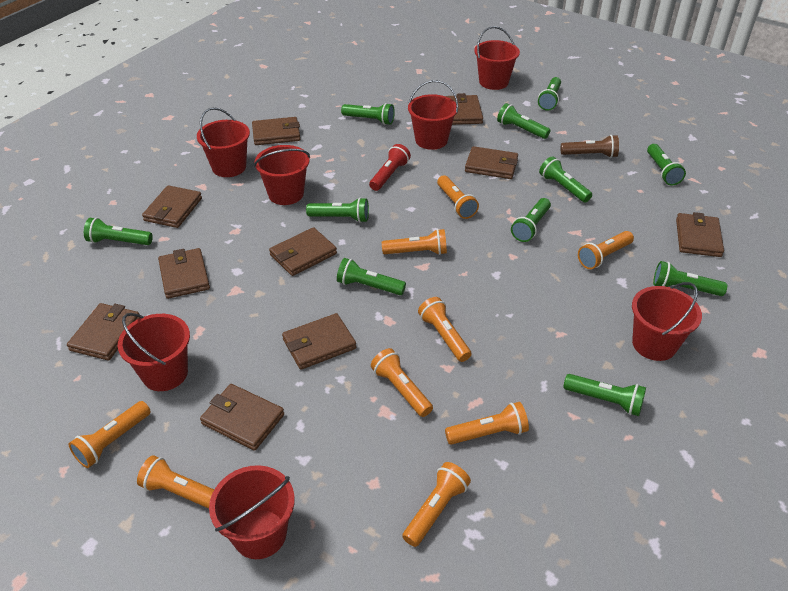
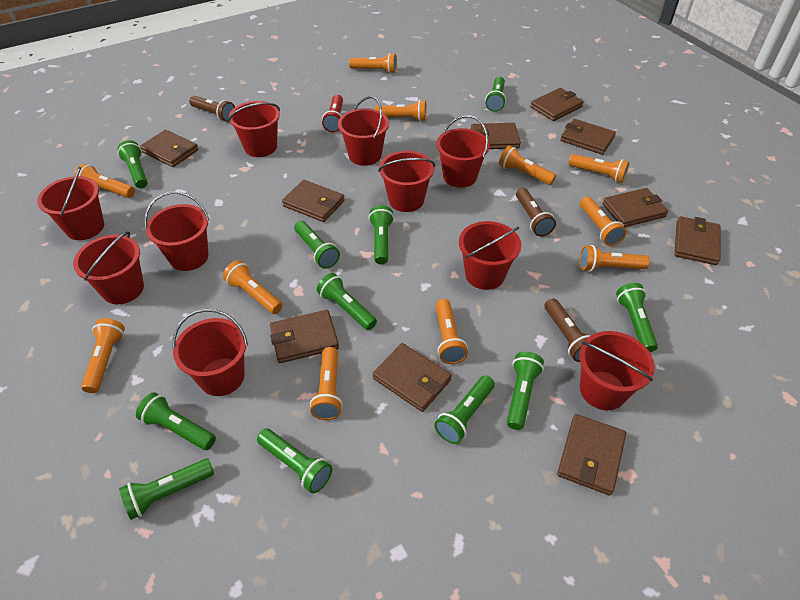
brown flashlight: [561,135,619,158] = 1 -> [189,96,235,122] [516,188,556,236] [545,298,591,362] = 3
orange flashlight: [69,401,151,468] [137,455,214,509] [371,348,433,417] [382,229,447,255] [402,462,471,547] [418,297,471,362] [437,175,479,219] [445,402,529,445] [578,231,634,269] = 9 -> [74,164,135,198] [81,318,125,393] [223,260,283,314] [310,347,343,420] [349,53,397,74] [375,100,427,122] [436,299,468,364] [499,145,556,185] [568,154,629,183] [580,197,626,246] [580,245,650,272] = 11
red bucket: [118,313,190,391] [197,107,250,177] [209,465,295,559] [254,145,310,205] [408,80,458,150] [474,26,520,90] [632,282,702,361] = 7 -> [37,167,104,240] [73,232,144,305] [144,192,210,271] [172,309,248,396] [228,101,280,157] [338,96,389,166] [378,151,435,212] [436,115,490,188] [459,221,521,290] [579,331,655,410] = 10

